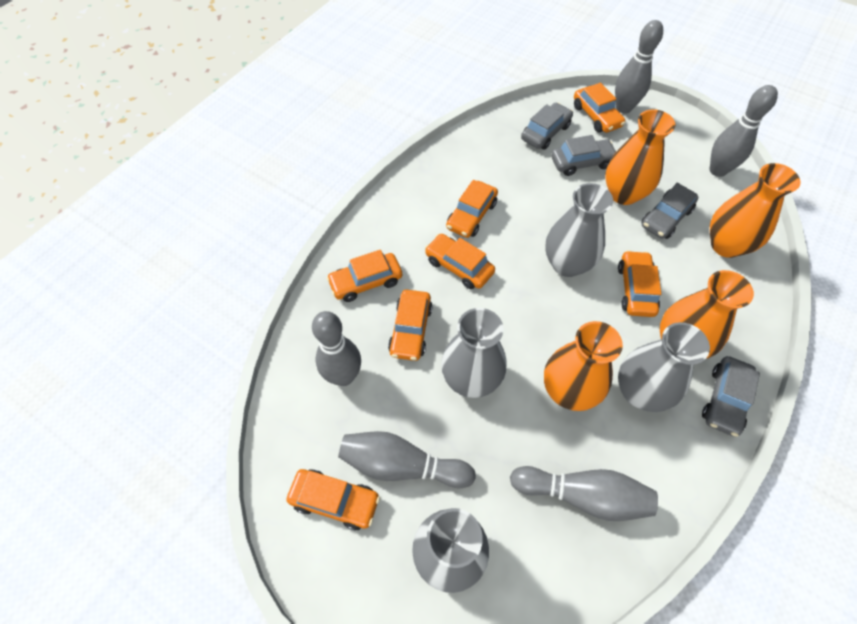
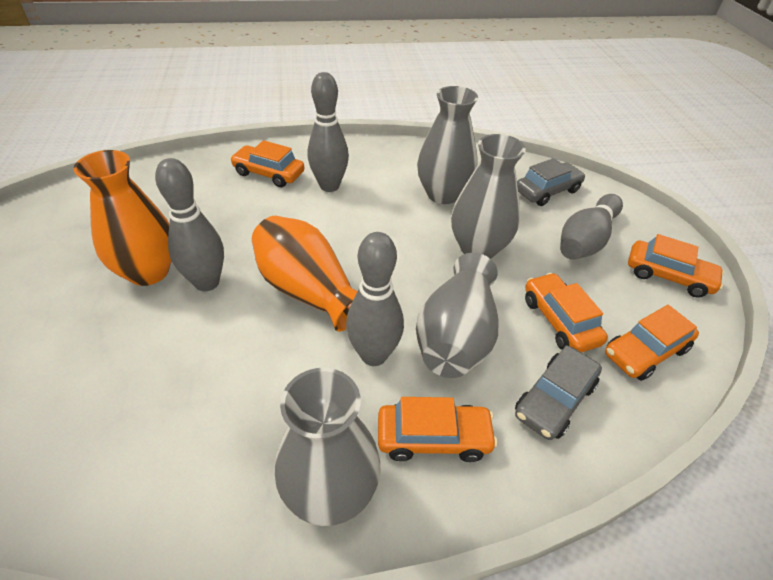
grey bowling pin: [312,311,361,386] [338,431,475,488] [510,466,658,521] [615,20,663,114] [710,85,778,177] = 5 -> [155,158,224,291] [307,72,349,192] [346,232,404,366] [560,194,623,260] = 4
grey car: [521,103,573,150] [551,135,616,176] [641,183,698,239] [702,356,760,437] = 4 -> [515,345,602,440] [517,158,585,206] = 2
orange car: [287,469,380,530] [326,250,402,302] [388,290,433,361] [425,234,495,289] [446,180,498,238] [574,83,625,133] [618,250,661,317] = 7 -> [230,140,304,187] [378,397,498,462] [525,273,608,353] [605,305,699,381] [628,234,724,298] = 5
orange vase: [544,321,623,411] [605,109,676,205] [660,270,754,359] [710,163,800,258] = 4 -> [73,150,172,286] [252,216,358,332] = 2

